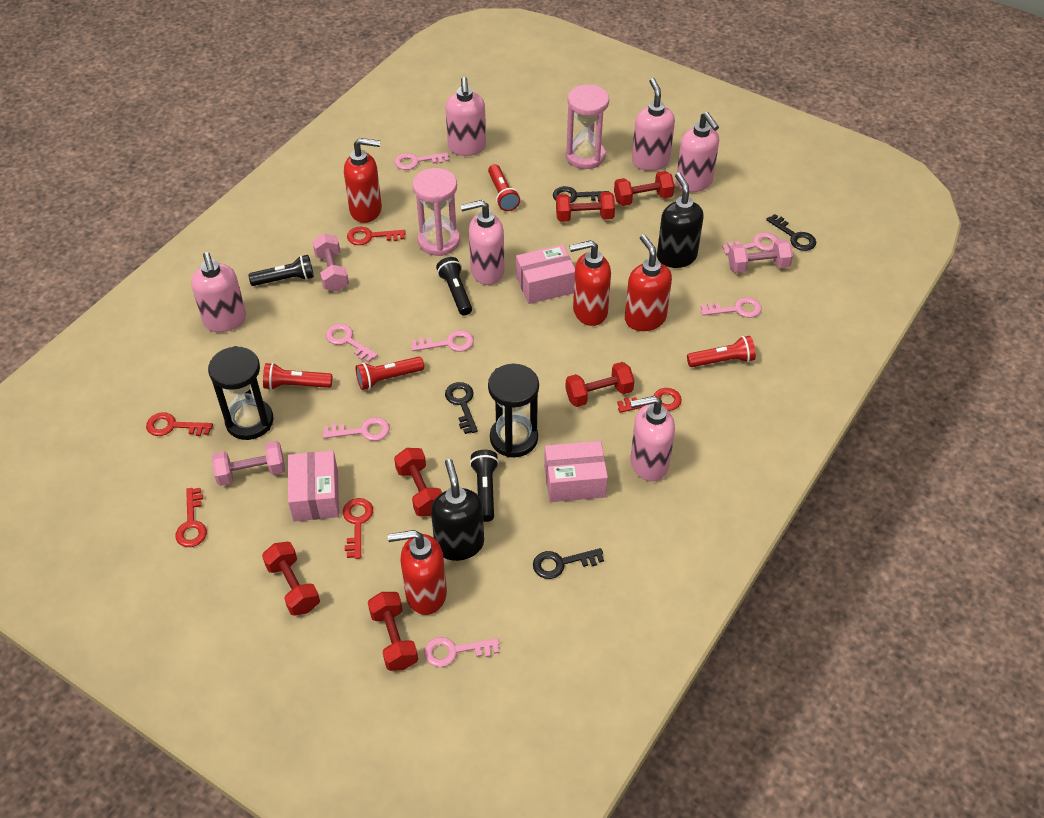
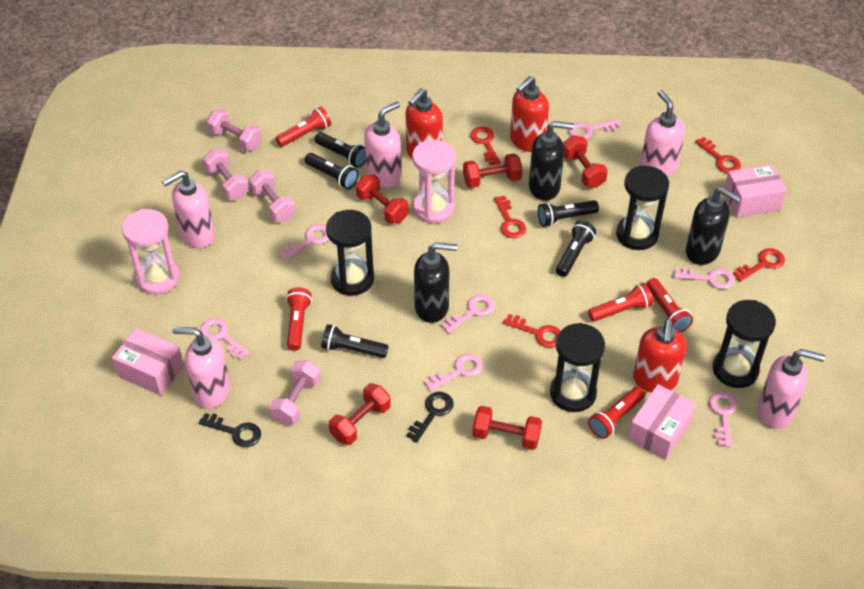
black flashlight: [248,255,314,286] [436,257,472,316] [470,450,499,522] = 3 -> [304,153,359,189] [314,132,366,168] [321,324,389,358] [538,200,599,227] [556,221,596,277] = 5
black hourglass: [208,346,274,440] [488,364,539,457] = 2 -> [326,210,374,296] [550,323,605,412] [616,165,669,250] [713,300,776,388] = 4
black key: [445,382,478,434] [533,548,604,579] [553,186,609,203] [766,214,816,251] = 4 -> [199,413,261,447] [407,392,454,443] = 2
black soap dispenser: [431,459,484,561] [657,172,704,268] = 2 -> [414,242,457,323] [529,121,574,201] [686,187,741,265] = 3
pink dumbbell: [212,441,285,486] [312,233,349,292] [728,239,793,273] = 3 -> [203,149,249,200] [207,109,262,151] [249,170,296,222] [269,360,321,425] = 4
pink soap dispenser: [191,252,246,332] [445,77,486,156] [461,200,504,285] [630,396,675,481] [632,78,675,171] [676,112,719,192] = 6 -> [162,170,215,248] [172,327,230,409] [364,101,402,188] [640,90,685,177] [758,349,825,429] = 5
red dumbbell: [262,542,320,616] [368,592,418,671] [394,448,442,516] [556,192,615,222] [565,362,635,407] [614,171,675,206] = 6 -> [329,383,391,445] [356,175,409,224] [463,153,522,188] [472,406,542,450] [563,135,608,188] = 5
red flashlight: [263,363,332,390] [356,357,424,390] [488,164,520,211] [687,336,756,367] = 4 -> [275,107,331,147] [286,287,312,351] [588,283,653,322] [588,386,645,439] [646,278,693,332] = 5
red soap dispenser: [344,138,382,223] [388,530,447,615] [569,240,611,326] [625,234,672,331] = 4 -> [405,88,443,158] [510,76,549,152] [633,319,687,392] = 3

